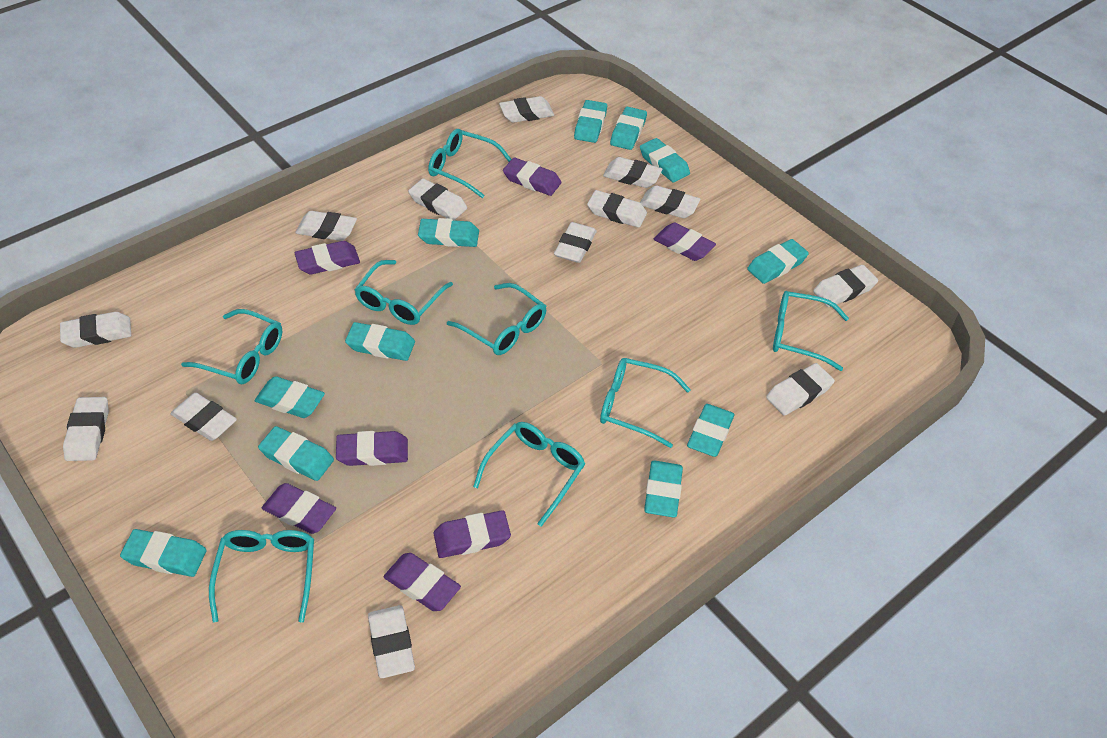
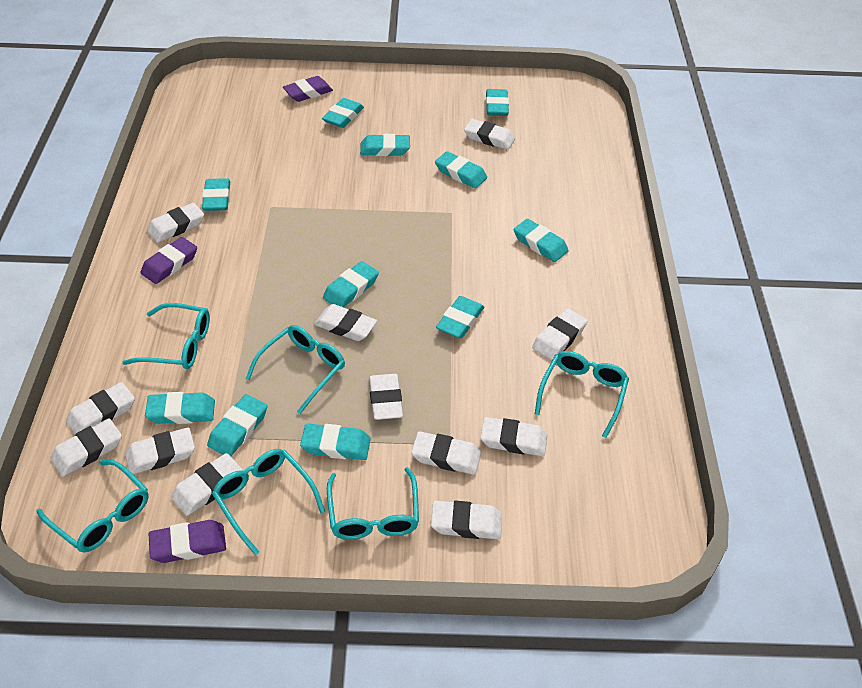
purple eraser: [262,483,336,534] [295,241,360,274] [336,431,408,466] [383,553,461,611] [433,510,511,558] [503,157,561,196] [654,223,716,261] = 7 -> [140,237,197,284] [148,520,226,563] [283,76,333,102] = 3
turquoise glasses: [181,309,282,384] [209,530,314,623] [354,260,453,325] [428,129,511,198] [447,283,546,355] [473,422,585,527] [600,358,691,448] [773,291,849,371] = 8 -> [36,460,149,552] [122,303,210,369] [212,449,325,555] [246,325,345,414] [327,467,419,540] [535,351,629,438] = 6
white eraser: [60,312,131,348] [63,397,109,461] [171,393,237,441] [295,211,357,241] [368,605,415,678] [408,179,467,220] [499,96,554,123] [554,222,597,263] [587,190,647,228] [603,157,662,188] [640,185,701,218] [766,363,835,416] [813,265,878,307] = 13 -> [51,418,122,476] [66,382,135,434] [125,427,195,474] [147,203,204,243] [171,453,242,516] [314,304,377,341] [369,374,403,420] [411,431,481,475] [431,501,502,539] [464,119,515,150] [480,417,547,456] [532,309,588,360] = 12

